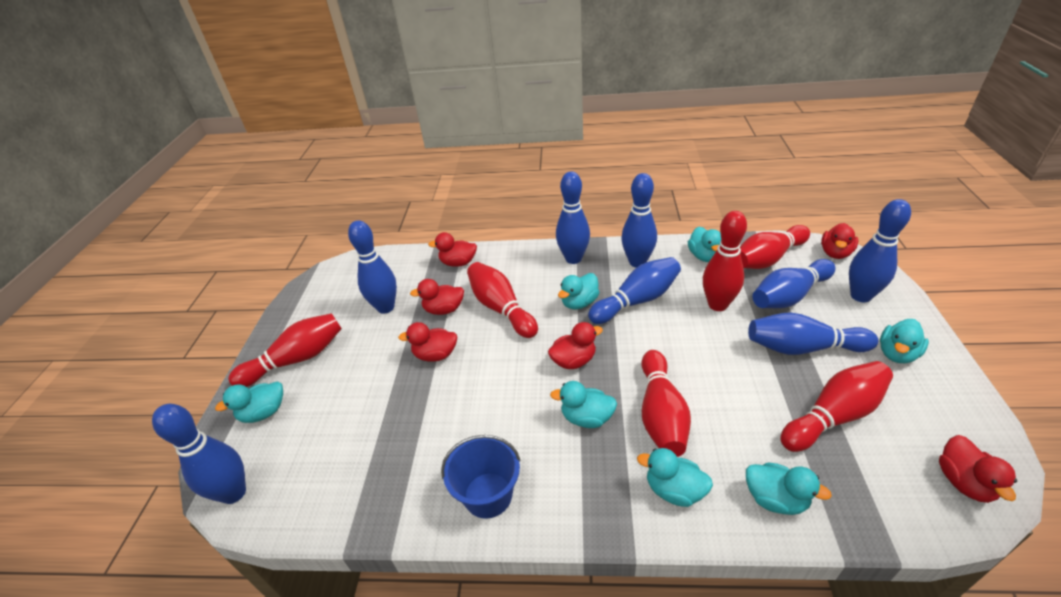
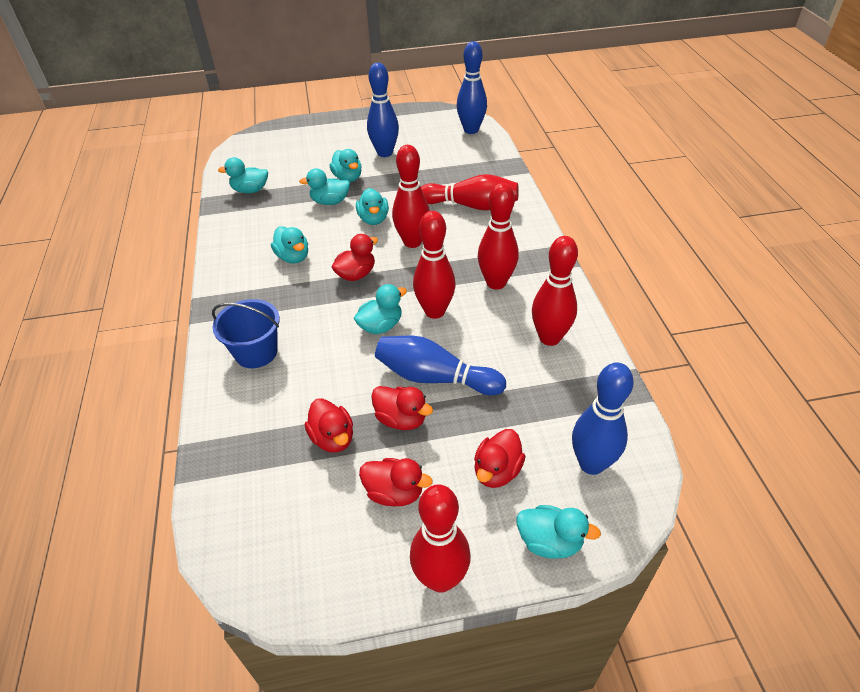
blue bowling pin: [152,404,246,504] [348,220,397,314] [556,171,590,264] [588,257,681,324] [621,173,657,268] [748,312,878,355] [752,259,835,308] [849,199,911,302] = 8 -> [367,63,399,157] [375,336,506,395] [457,41,487,134] [572,362,634,475] = 4
red duck: [398,322,457,362] [410,279,464,315] [428,232,477,267] [548,322,603,369] [821,223,858,259] [939,435,1017,503] = 6 -> [305,398,353,453] [332,234,378,281] [359,458,433,506] [371,386,433,430] [474,429,526,488] = 5

